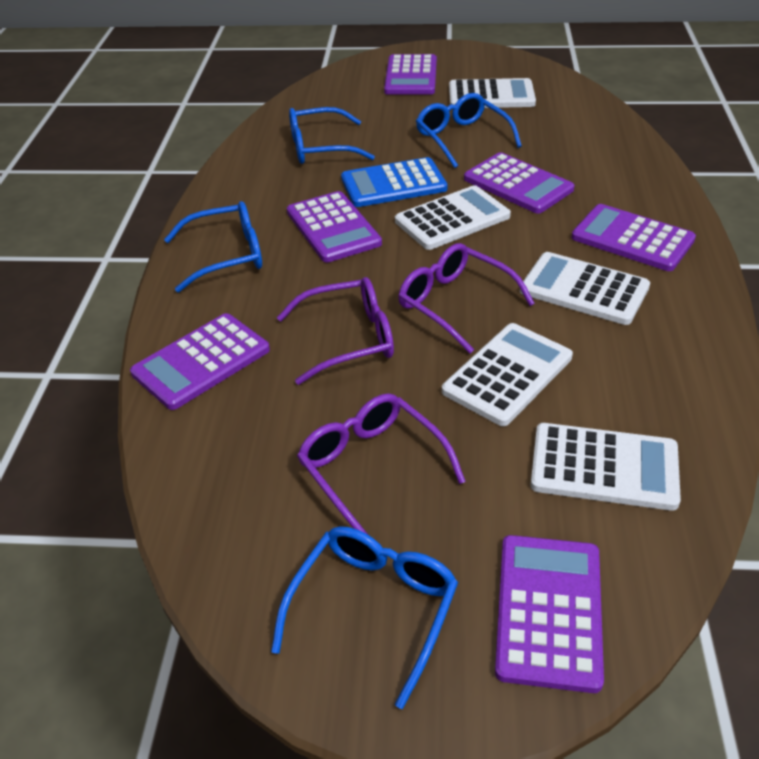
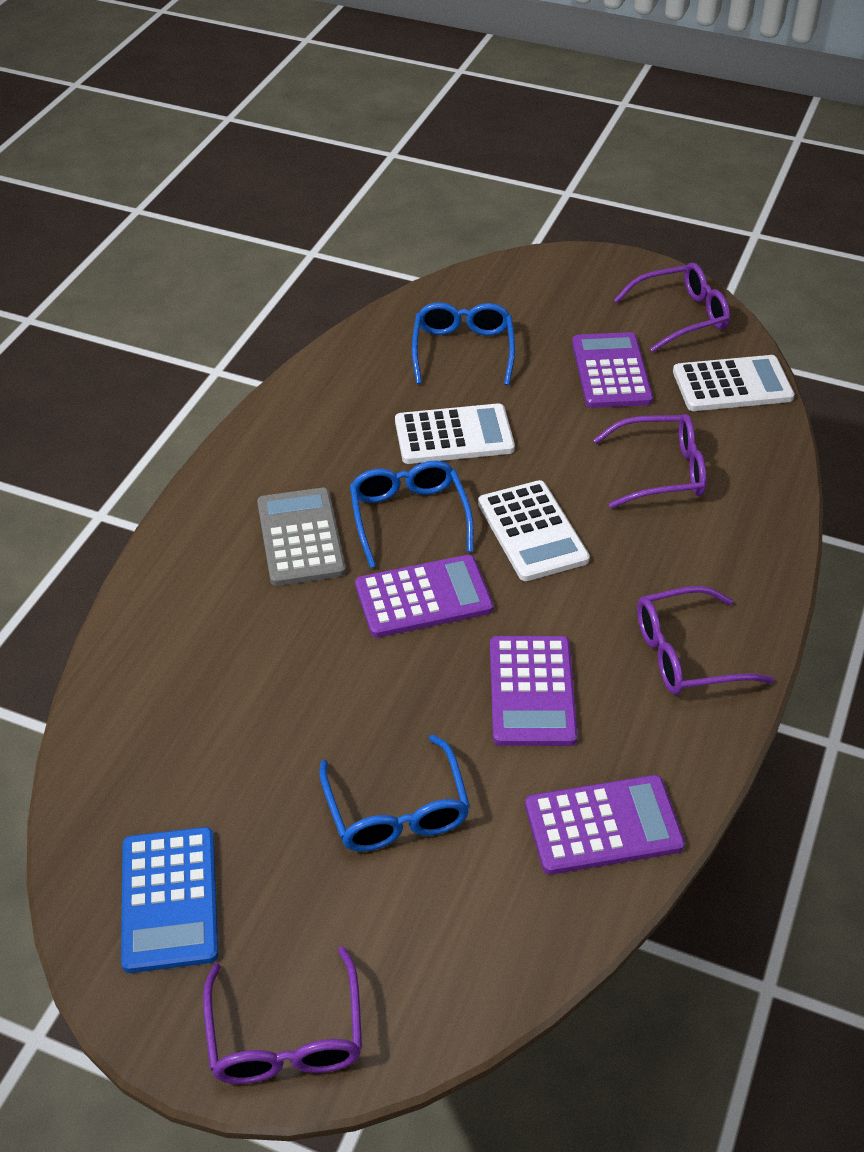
blue glasses: [164,201,262,292] [271,526,458,709] [289,107,375,164] [416,93,522,168] = 4 -> [319,735,470,851] [350,461,474,568] [412,302,515,385] = 3
grey calculator: none = 0 -> [257,488,346,586] = 1
purple calculator: [130,313,270,410] [287,191,382,263] [384,54,437,95] [464,152,574,214] [495,535,604,693] [572,204,696,271] = 6 -> [355,555,493,638] [490,636,578,746] [525,775,685,875] [572,332,653,408] = 4
purple glasses: [277,277,394,385] [297,393,466,534] [398,243,535,354] = 3 -> [203,946,362,1084] [593,414,707,508] [614,263,730,352] [637,586,774,695] = 4
white calculator: [395,185,511,250] [442,323,573,426] [449,78,536,108] [520,252,650,325] [531,423,681,511] = 5 -> [395,403,515,464] [478,480,590,581] [673,355,795,411] = 3

